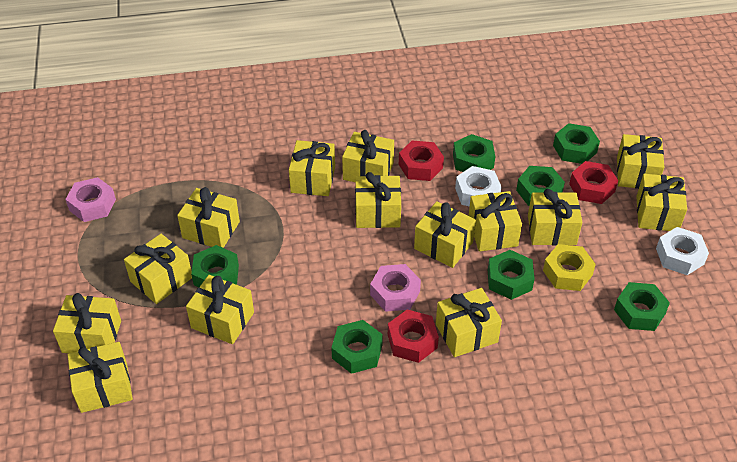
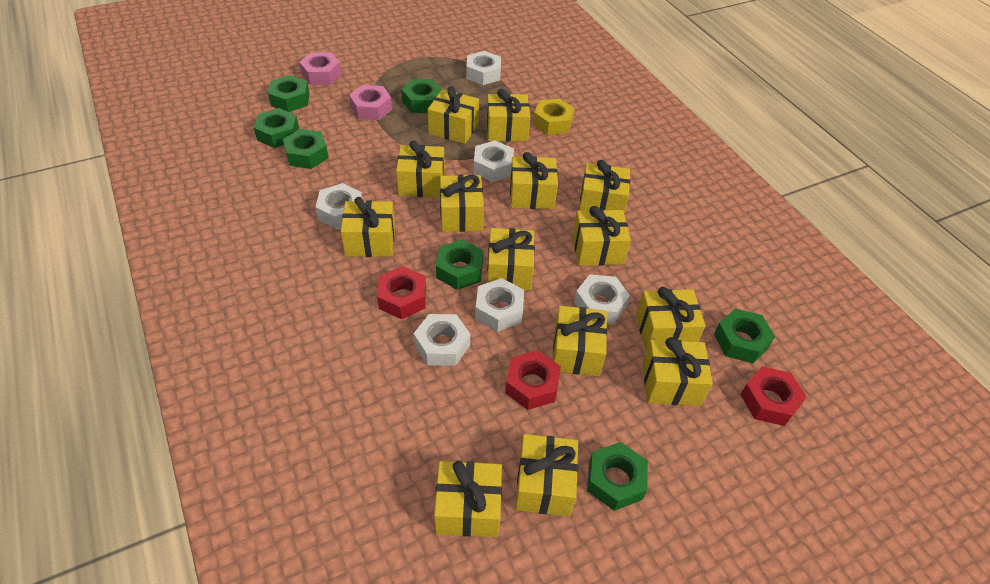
white nut: [455,166,501,207] [656,227,709,275] = 2 -> [315,183,363,229] [414,314,470,366] [466,51,501,85] [474,140,514,182] [475,278,524,332] [574,274,630,324] = 6

